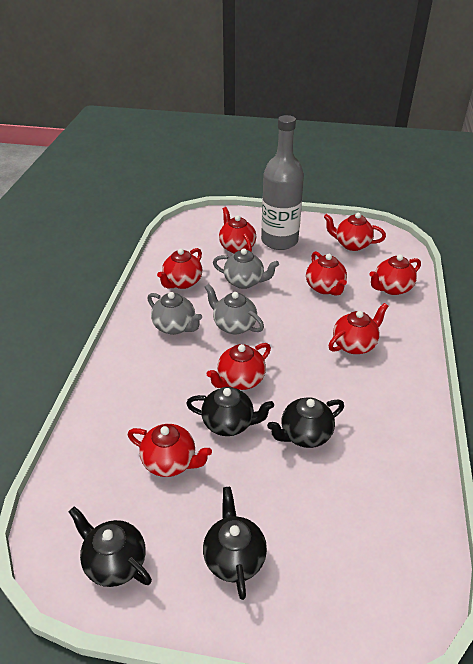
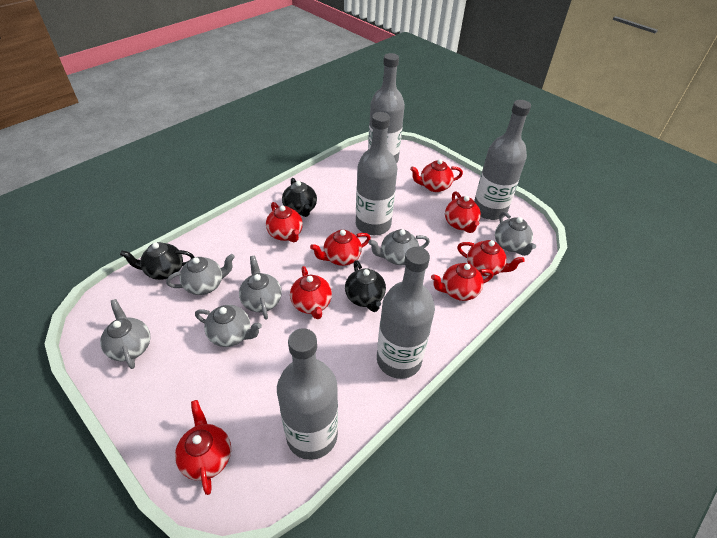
black teapot: [69,506,152,587] [186,387,274,436] [203,487,267,600] [267,397,344,448] = 4 -> [120,242,194,280] [282,178,317,217] [345,260,386,312] = 3
grey bottle: [261,115,304,250] = 1 -> [277,328,338,460] [356,112,397,235] [368,53,405,164] [377,247,435,379] [474,100,531,220] = 5
grey teapot: [147,292,202,335] [205,284,264,334] [213,248,279,289] = 3 -> [100,299,150,369] [166,254,235,295] [195,305,262,347] [239,255,282,320] [368,229,430,265] [495,212,536,256] = 6

